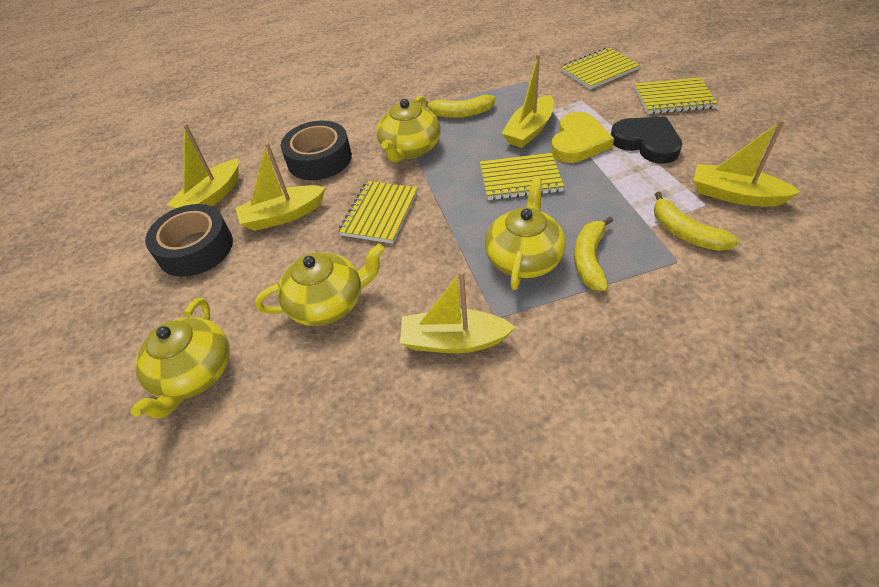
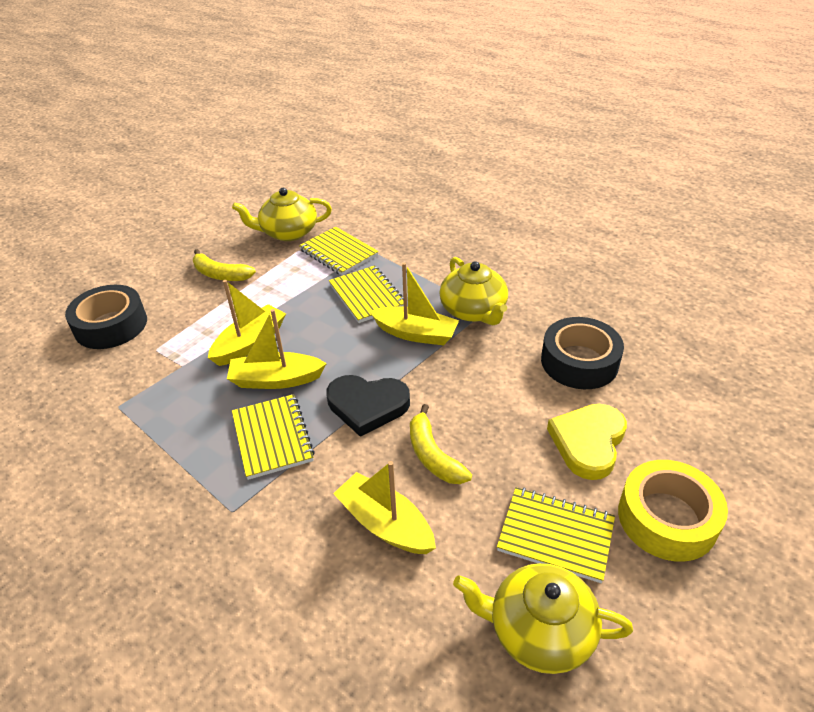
yellow banana: [426,95,495,118] [574,216,613,291] [654,192,739,251] = 3 -> [193,249,256,281] [410,404,472,484] = 2
yellow boat: [167,124,239,209] [235,142,326,231] [400,270,515,353] [501,54,554,148] [694,120,800,207] = 5 -> [208,280,286,366] [227,309,327,389] [333,461,436,554] [370,263,459,345] = 4
yellow tape: none = 0 -> [618,460,728,562] = 1
yellow teapot: [130,298,230,418] [255,243,385,326] [376,95,441,162] [485,176,566,290] = 4 -> [232,188,332,241] [440,257,508,325] [453,563,633,674] = 3

